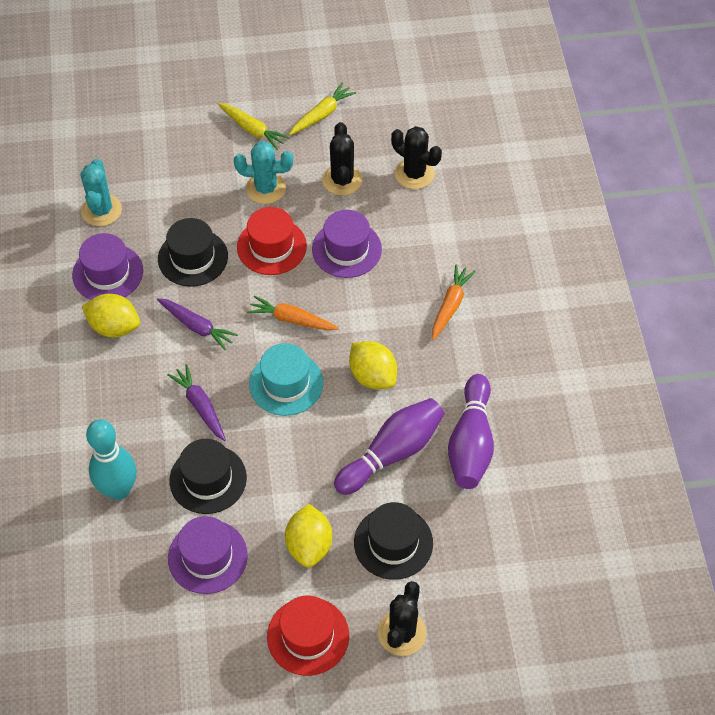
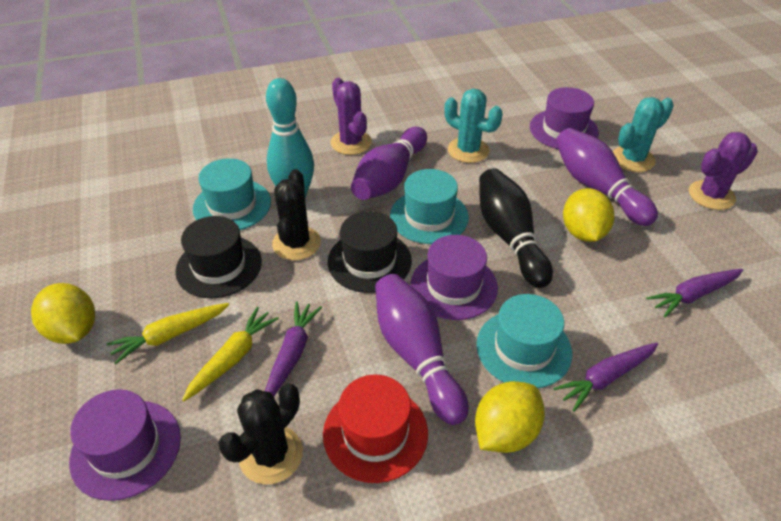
black bowling pin: none = 0 -> [479,168,553,288] = 1
black cactus: [322,122,362,196] [378,581,427,656] [391,126,442,189] = 3 -> [218,384,303,484] [272,169,321,260] = 2
black hat: [158,218,228,287] [169,439,247,514] [354,502,433,580] = 3 -> [175,216,262,298] [328,211,412,293] = 2
orange carrot: [247,295,339,331] [432,264,476,340] = 2 -> none = 0
purple bowling pin: [334,398,444,495] [448,374,494,489] = 2 -> [351,127,427,200] [375,274,469,425] [556,128,658,226] = 3
purple cactus: none = 0 -> [331,78,372,155] [689,132,758,210] = 2
purple carrot: [157,298,238,351] [167,364,226,441] = 2 -> [265,301,322,396] [553,343,658,412] [646,269,743,317] = 3
red hat: [237,207,307,275] [267,596,349,676] = 2 -> [323,374,428,483] = 1
turquoise hat: [249,343,323,416] = 1 -> [193,158,271,230] [390,169,469,244] [476,294,572,388] = 3

